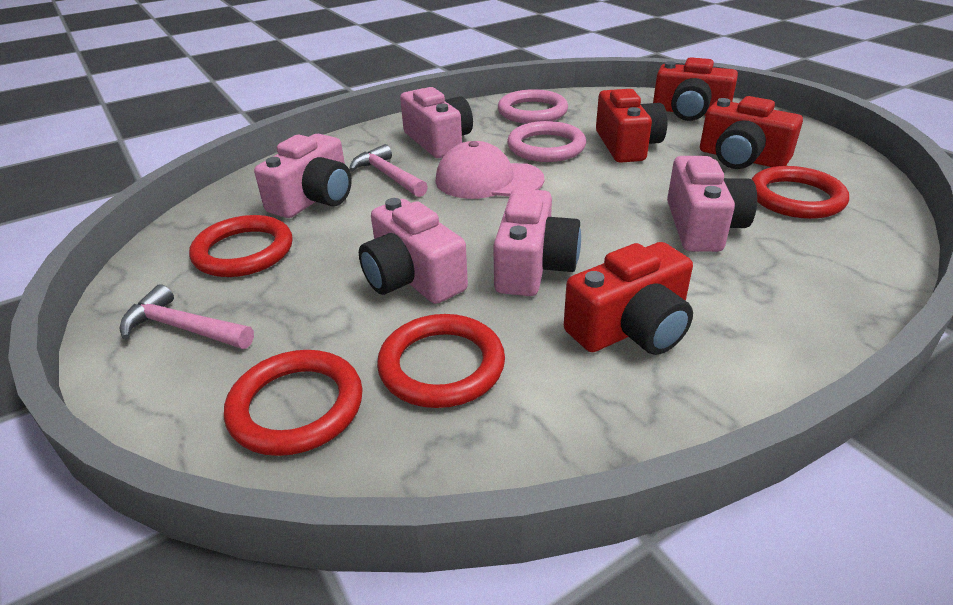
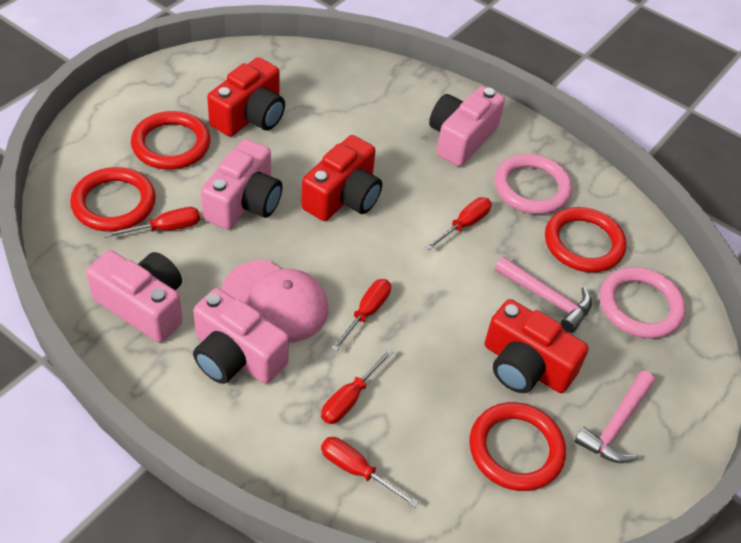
pink camera: [254,134,352,218] [359,198,468,304] [400,87,473,158] [493,189,581,296] [667,156,757,252] = 5 -> [86,250,183,342] [193,288,289,384] [201,139,282,230] [429,86,505,166] = 4
red camera: [564,242,693,355] [596,89,667,163] [653,57,738,121] [700,96,803,169] = 4 -> [207,57,285,137] [301,135,382,221] [484,299,589,393] = 3
red screwdriver: none = 0 -> [104,207,200,238] [321,349,394,424] [321,437,419,508] [331,279,391,352] [425,197,492,250] = 5

